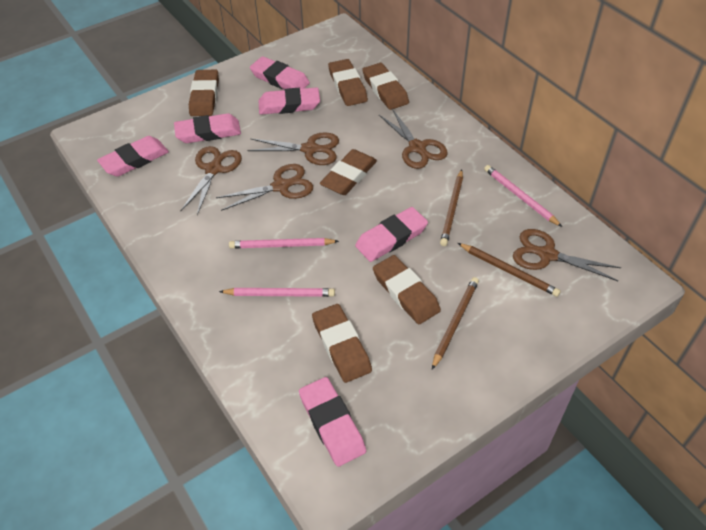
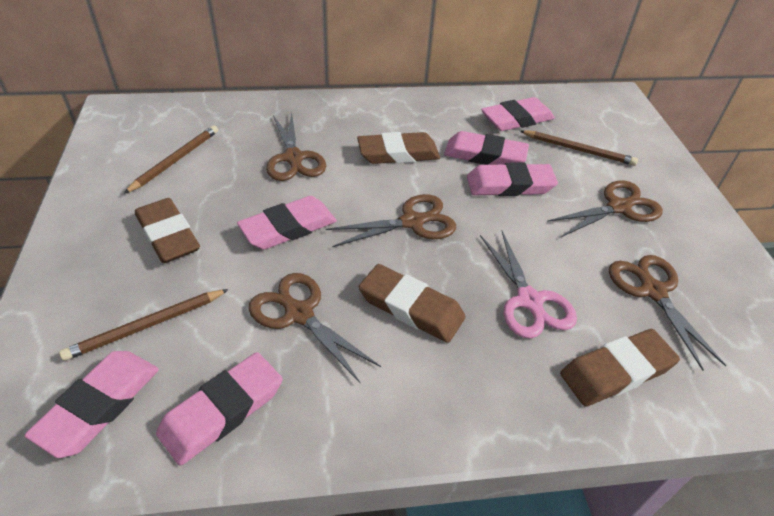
brown eraser: [189,70,219,116] [312,304,372,383] [320,149,377,195] [328,59,368,106] [362,63,409,110] [373,255,441,324] = 6 -> [135,198,200,263] [357,132,440,164] [359,264,466,343] [560,329,680,407] = 4
pink pencil: [219,288,335,297] [229,238,339,249] [484,165,562,227] = 3 -> none = 0
pink scissors: none = 0 -> [480,231,577,339] = 1

